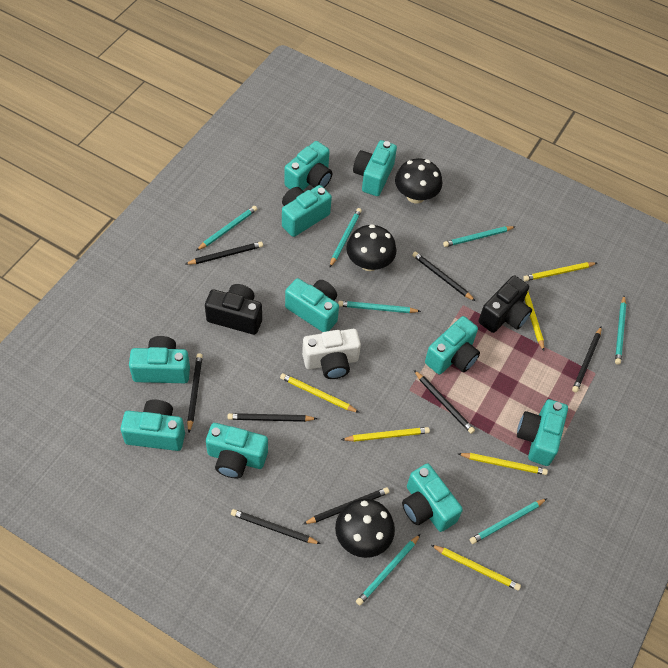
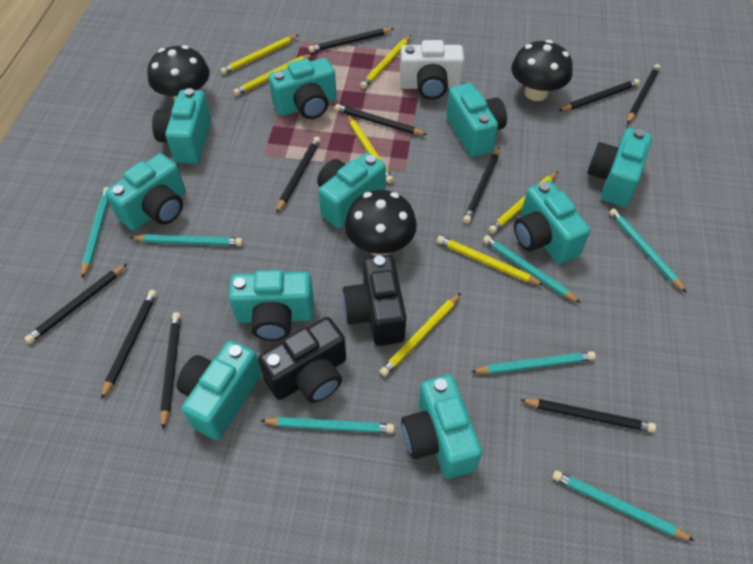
black pencil: [185,242,263,265] [187,353,203,432] [228,413,317,422] [231,509,321,544] [303,487,389,524] [412,252,475,301] [414,370,475,434] [572,326,602,393] = 8 -> [24,264,127,344] [101,290,157,400] [160,312,181,429] [276,137,321,213] [309,28,394,53] [335,104,427,135] [463,148,500,224] [520,399,656,433] [558,79,640,111] [627,64,660,124] = 10
yellow pencil: [280,373,360,413] [341,427,430,442] [431,545,521,591] [457,453,548,475] [523,262,597,281] [524,281,544,351] = 6 -> [220,35,299,75] [233,54,313,96] [347,114,394,184] [360,35,411,89] [379,293,461,377] [437,236,544,285] [488,172,558,234] = 7

